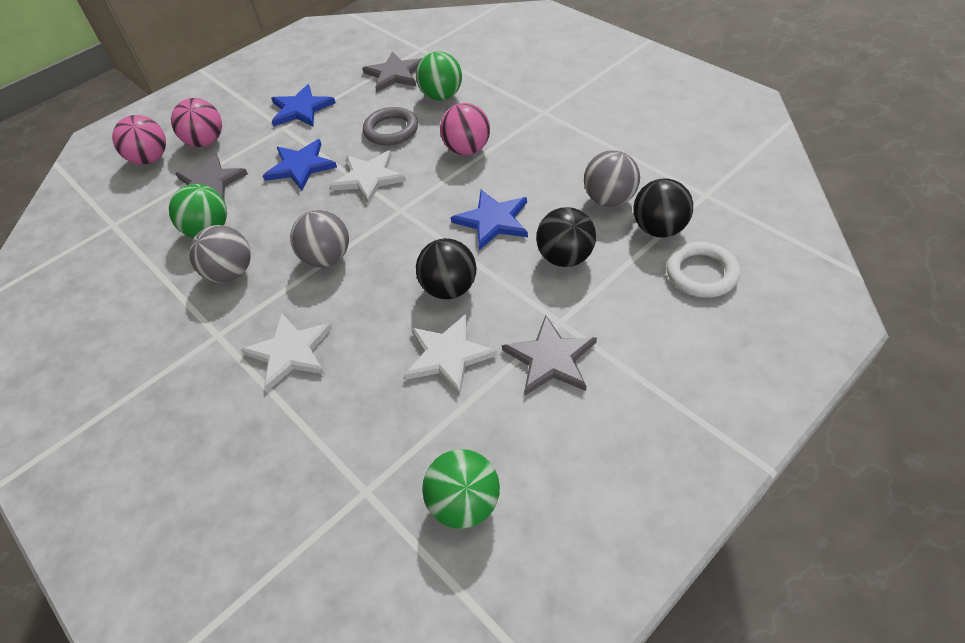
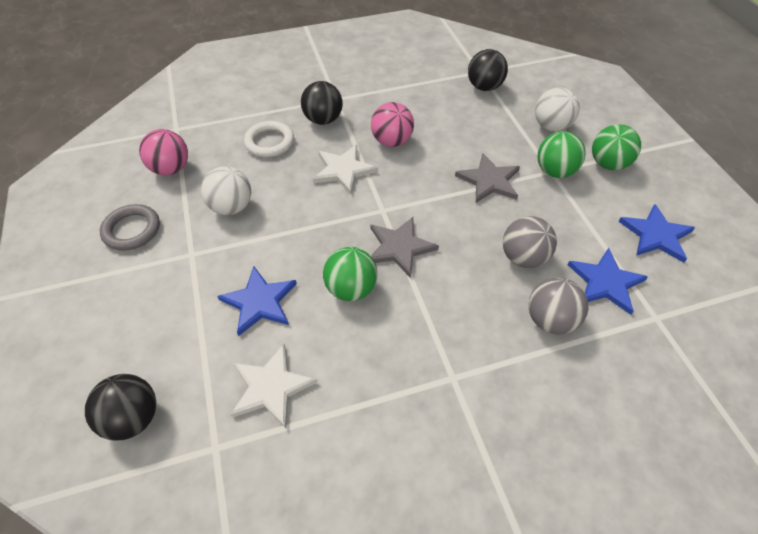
grey ball: [189,225,251,283] [290,210,349,268] [584,150,640,207] = 3 -> [503,216,557,268] [528,277,588,335] = 2
grey star: [175,155,248,201] [362,51,423,92] [502,315,597,395] = 3 -> [371,217,439,278] [455,153,520,203] = 2
pink ball: [112,115,166,165] [171,98,222,147] [440,103,490,155] = 3 -> [139,129,188,175] [371,102,414,147] = 2
white ball: none = 0 -> [201,166,251,215] [535,88,580,131] = 2
white star: [241,313,332,391] [330,150,406,204] [404,314,498,395] = 3 -> [231,344,317,428] [313,145,378,194] = 2

